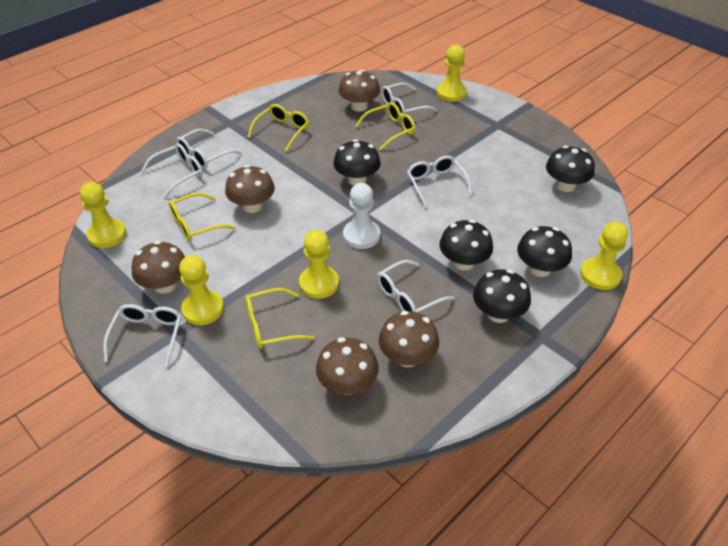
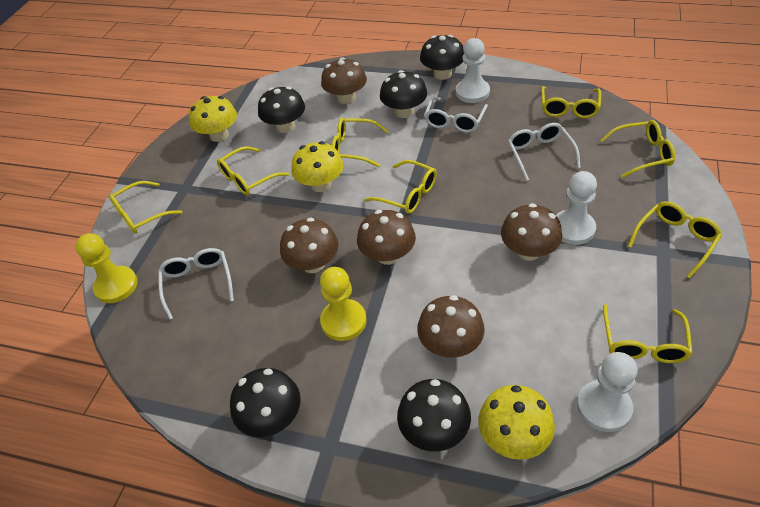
white glasses: [103,304,182,367] [141,143,203,197] [176,129,242,169] [377,260,455,313] [382,83,437,115] [407,155,472,207] = 6 -> [158,248,234,320] [424,97,488,133] [508,123,581,181] = 3
white pawn: [343,183,380,249] = 1 -> [456,38,490,103] [556,171,597,245] [577,352,637,432] = 3
yellow glasses: [169,193,235,241] [245,288,314,349] [248,104,309,152] [355,102,415,150] = 4 -> [109,181,182,234] [217,146,289,195] [332,118,389,167] [365,160,437,214] [541,86,601,118] [600,120,675,178] [603,304,693,363] [628,201,722,278] = 8
yellow mushroom: none = 0 -> [189,96,237,142] [291,141,344,192] [478,385,555,460] = 3
yellow pawn: [80,182,126,248] [179,255,224,325] [299,230,339,299] [437,45,467,102] [580,221,628,290] = 5 -> [75,233,138,303] [320,267,367,341] = 2

